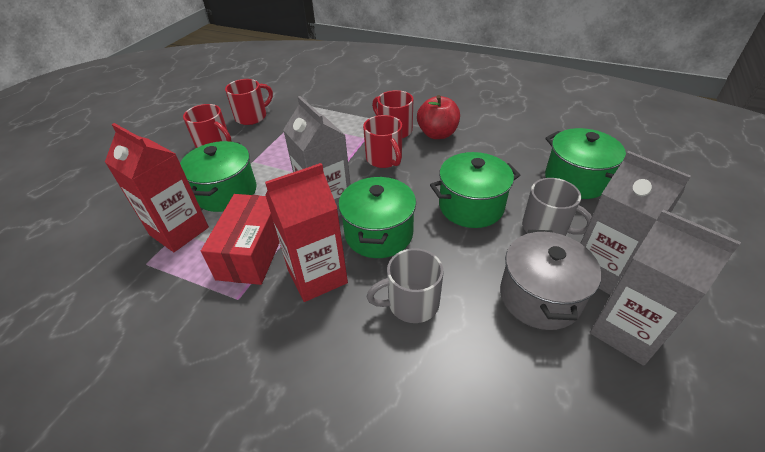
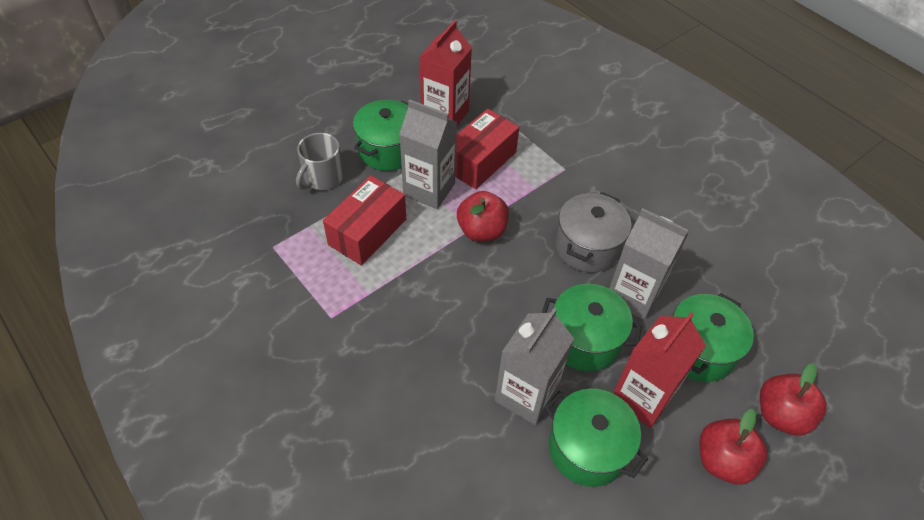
grey mug: [367,248,443,323] [522,178,592,236] = 2 -> [296,133,344,190] = 1
red apple: [417,95,460,139] = 1 -> [457,191,509,242] [700,409,768,484] [760,363,827,436] = 3
red box: [201,194,280,285] = 1 -> [323,175,406,266] [455,109,519,189] = 2
red mug: [183,104,232,148] [225,79,273,125] [363,115,402,168] [372,90,413,138] = 4 -> none = 0

